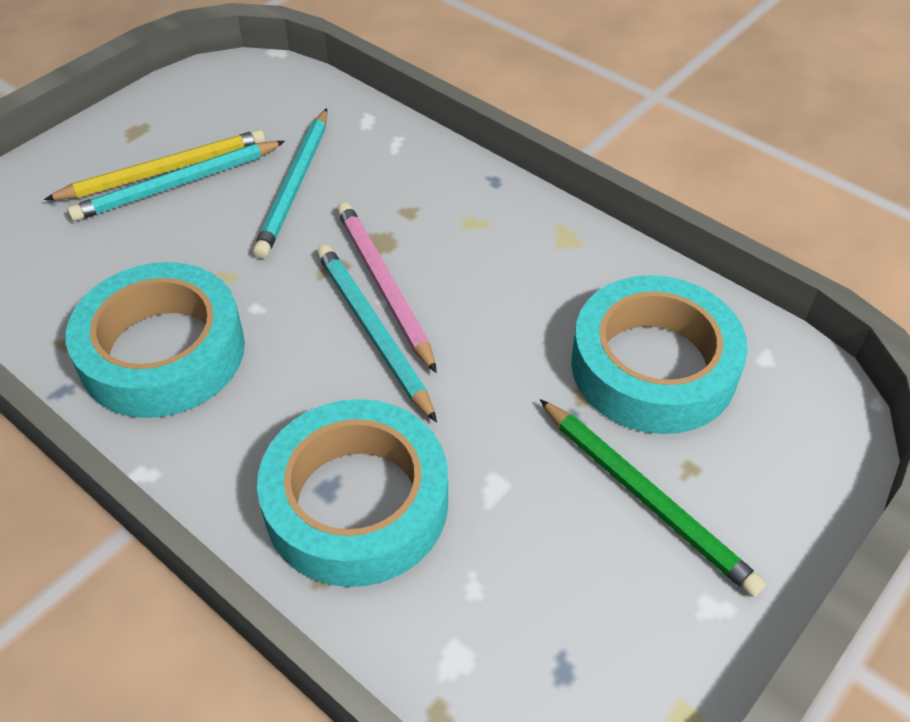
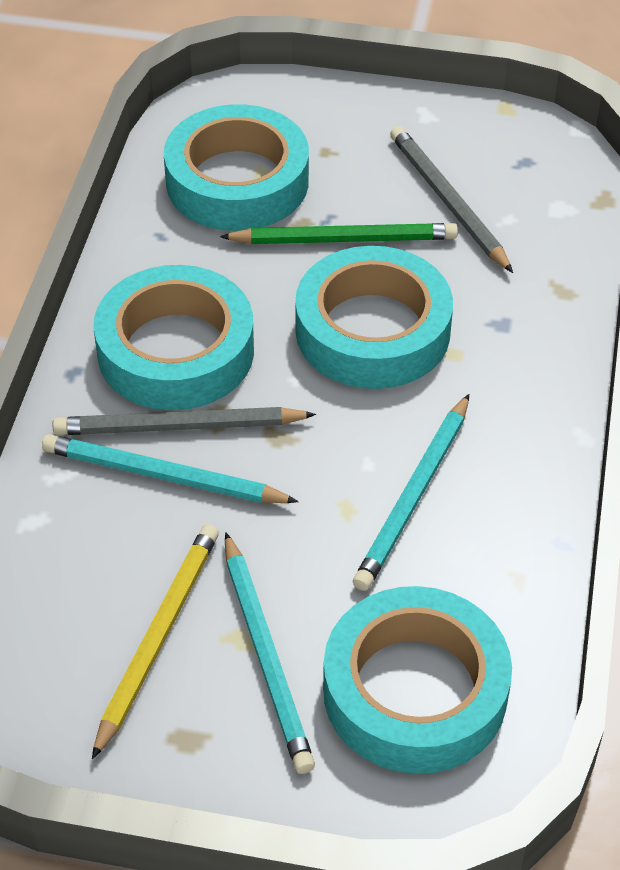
grey pencil: none = 0 -> [53,407,316,435] [390,126,513,273] = 2
pink pencil: [337,202,437,373] = 1 -> none = 0
turquoise tape: [66,262,245,418] [257,399,448,587] [571,275,748,434] = 3 -> [94,265,254,410] [164,104,309,231] [295,246,453,389] [323,586,512,774] = 4

